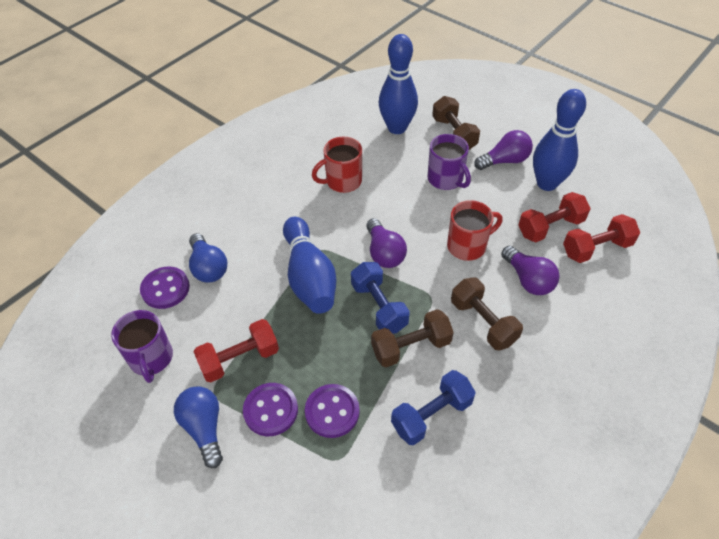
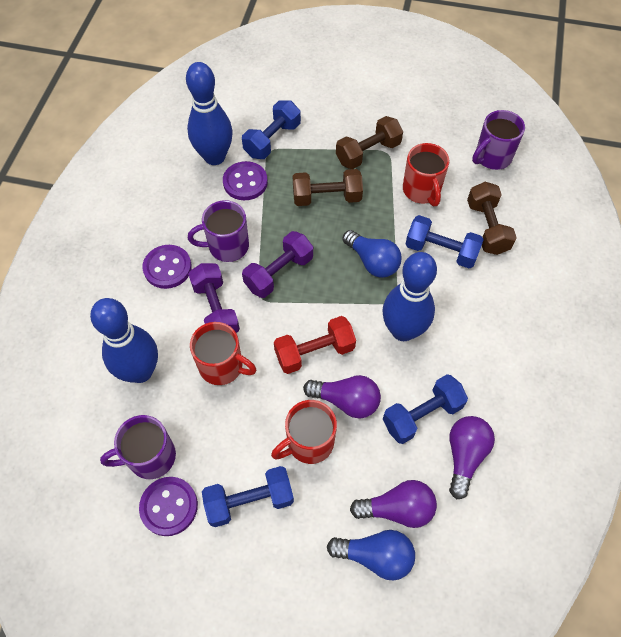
blue dumbbell: [351,262,410,334] [391,370,476,445] = 2 -> [202,466,294,527] [242,100,301,159] [383,374,468,444] [406,215,484,268] = 4
purple dumbbell: none = 0 -> [188,263,240,333] [242,231,313,298] = 2
purple mug: [111,310,173,383] [427,134,471,190] = 2 -> [100,415,176,479] [188,200,249,262] [472,110,525,170] = 3
red dumbbell: [194,319,279,383] [518,192,591,242] [563,214,640,263] = 3 -> [274,316,356,374] = 1
red mug: [312,137,362,193] [447,200,503,261] = 2 -> [190,322,256,385] [271,400,337,464] [403,143,449,206] = 3

